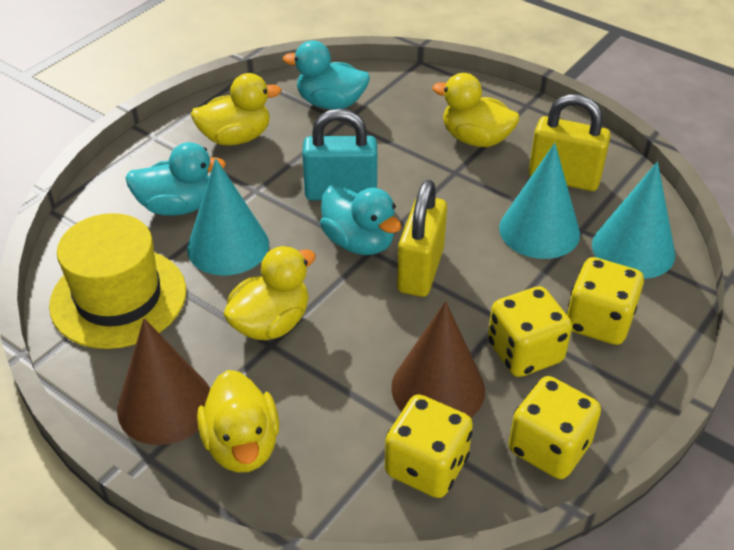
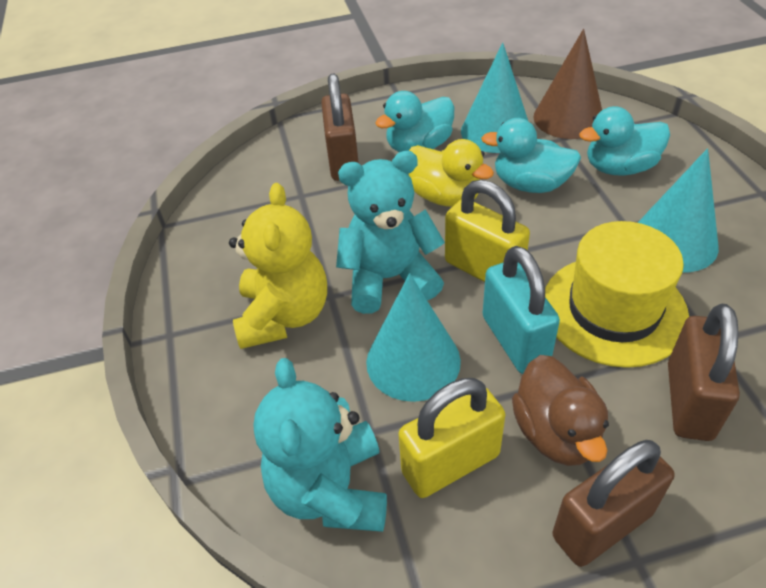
brown cone: [117,318,211,445] [391,301,485,418] = 2 -> [533,29,602,139] = 1
brown duck: none = 0 -> [512,355,609,466] = 1
brown padlock: none = 0 -> [321,74,359,181] [553,440,674,567] [668,304,740,441] = 3
turquoise teddy bear: none = 0 -> [253,358,387,532] [336,151,445,314] = 2
yellow dice: [385,394,473,498] [488,286,572,377] [509,376,601,479] [566,257,644,345] = 4 -> none = 0
yellow duck: [191,73,281,145] [197,370,279,473] [224,246,316,340] [432,73,520,147] = 4 -> [409,139,494,207] = 1
yellow teddy bear: none = 0 -> [229,183,327,349] = 1

